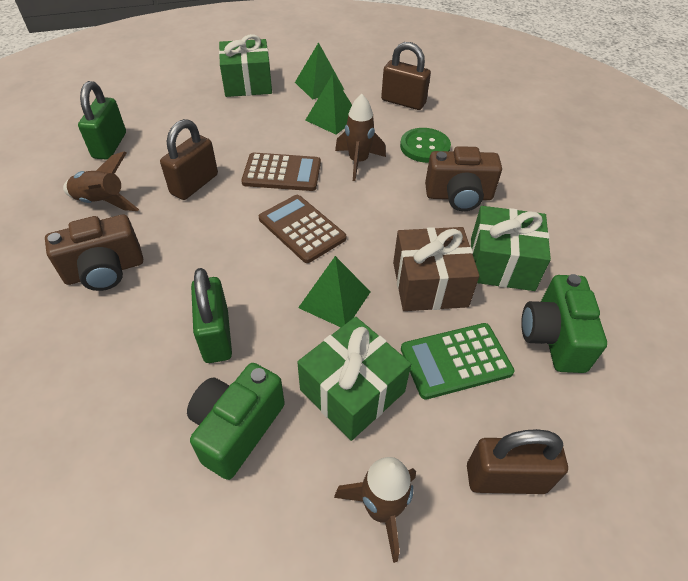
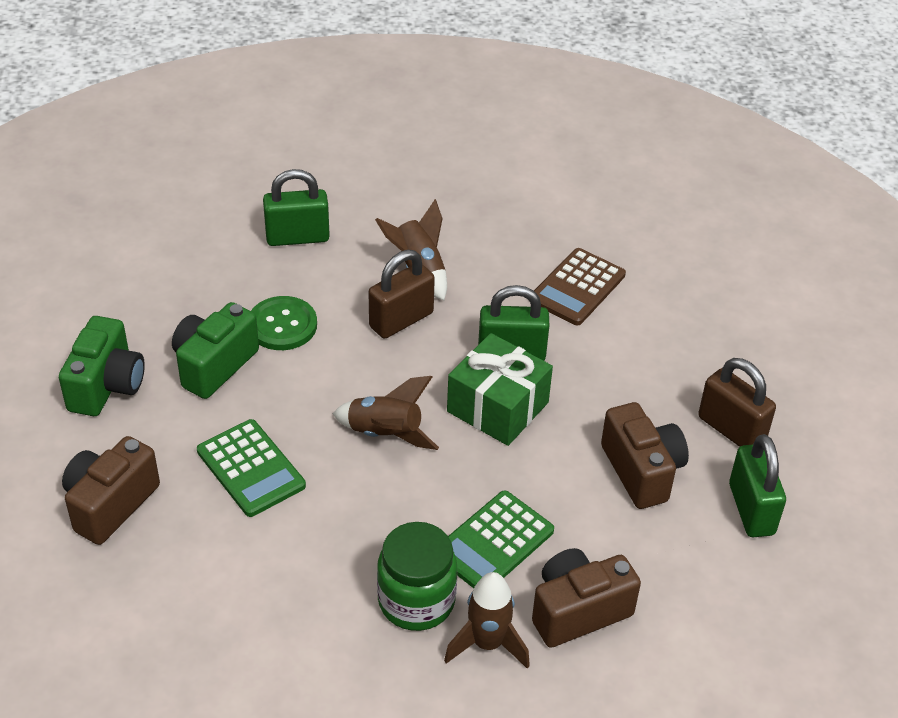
brown calculator: [241,152,321,191] [259,195,346,263] = 2 -> [534,248,626,325] = 1
brown camera: [45,215,143,291] [425,146,502,211] = 2 -> [62,436,160,545] [532,548,641,648] [601,402,689,509] = 3
brown gift: [393,227,479,311] = 1 -> none = 0
brown padlock: [160,119,218,200] [381,42,431,110] [467,429,568,494] = 3 -> [369,250,435,339] [698,358,776,447] = 2
green calculator: [401,323,515,400] = 1 -> [197,419,306,517] [448,490,554,588] = 2
green gift: [219,34,272,97] [297,317,411,441] [471,206,551,291] = 3 -> [447,333,553,446] = 1
green jar: none = 0 -> [377,522,457,631] = 1
green padlock: [78,81,126,160] [191,268,232,363] = 2 -> [263,169,330,246] [478,285,549,361] [729,434,786,537] = 3
green pyramid: [295,42,344,100] [298,256,371,327] [305,74,352,135] = 3 -> none = 0

